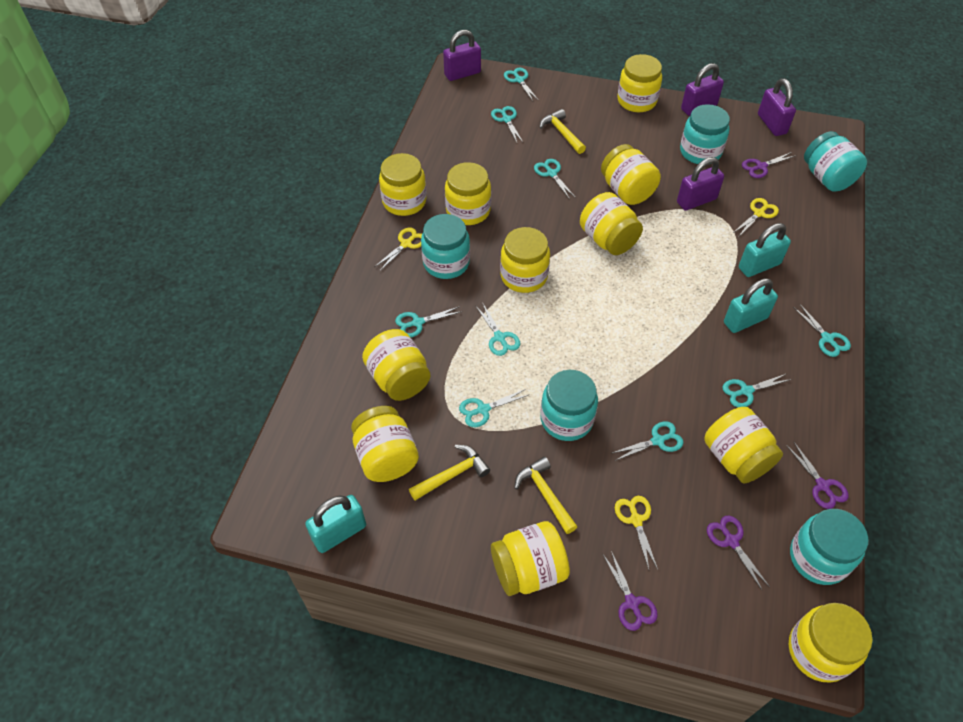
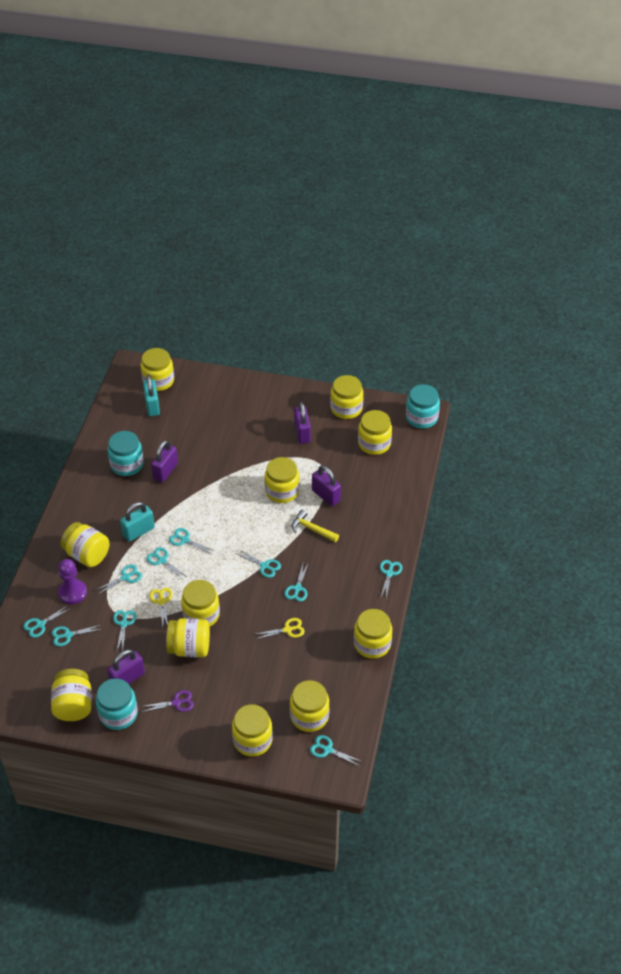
purple pawn: none = 0 -> [58,559,87,604] = 1
purple scissors: [602,551,658,631] [707,516,770,591] [742,152,795,178] [786,442,849,509] = 4 -> [140,690,194,712] = 1
turquoise jar: [421,214,470,279] [540,370,598,441] [680,104,730,164] [790,509,868,585] [804,131,867,192] = 5 -> [96,678,138,730] [108,431,144,476] [406,384,440,428] = 3
turquoise padlock: [305,495,366,553] [724,278,778,333] [739,223,791,277] = 3 -> [120,502,155,542] [143,375,160,416] = 2
turquoise scissors: [395,306,463,338] [459,389,530,427] [475,302,520,356] [491,106,523,142] [504,68,539,101] [534,159,576,199] [612,421,684,461] [722,374,792,407] [793,304,851,357] = 9 -> [23,605,71,638] [52,625,102,646] [94,564,142,595] [113,610,137,651] [147,547,186,578] [169,528,215,554] [236,549,281,578] [284,562,309,602] [310,735,363,767] [380,560,402,599] = 10
yellow hammer: [409,445,490,500] [514,456,578,534] [539,109,586,154] = 3 -> [291,510,339,542] = 1
yellow scissors: [374,227,422,271] [615,496,658,569] [733,198,779,236] = 3 -> [149,588,172,626] [253,618,305,639] = 2

